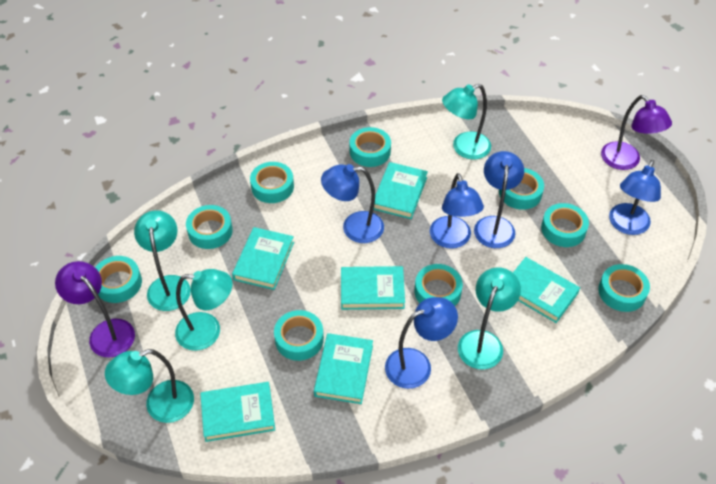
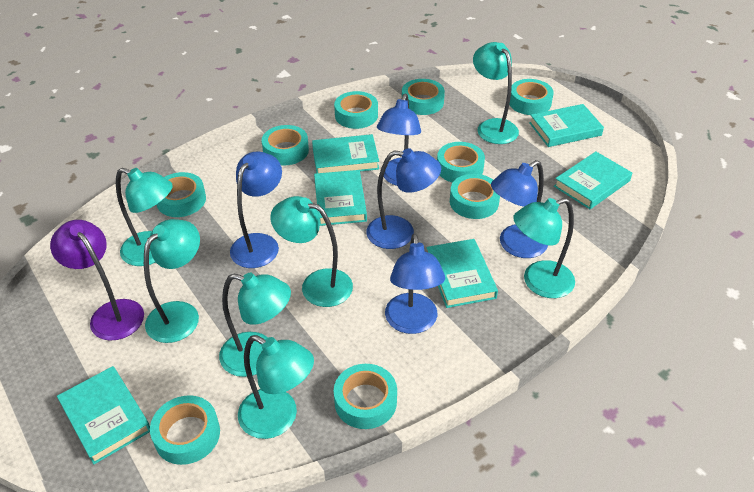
purple lamp: [55,261,135,358] [601,95,672,170] = 2 -> [50,220,144,341] = 1
turquoise lamp: [105,349,194,423] [134,210,191,311] [175,269,232,351] [442,84,491,159] [458,267,521,369] = 5 -> [116,168,173,266] [144,219,200,343] [219,273,291,377] [238,335,314,439] [270,196,353,307] [473,42,519,144] [513,198,575,298] = 7

